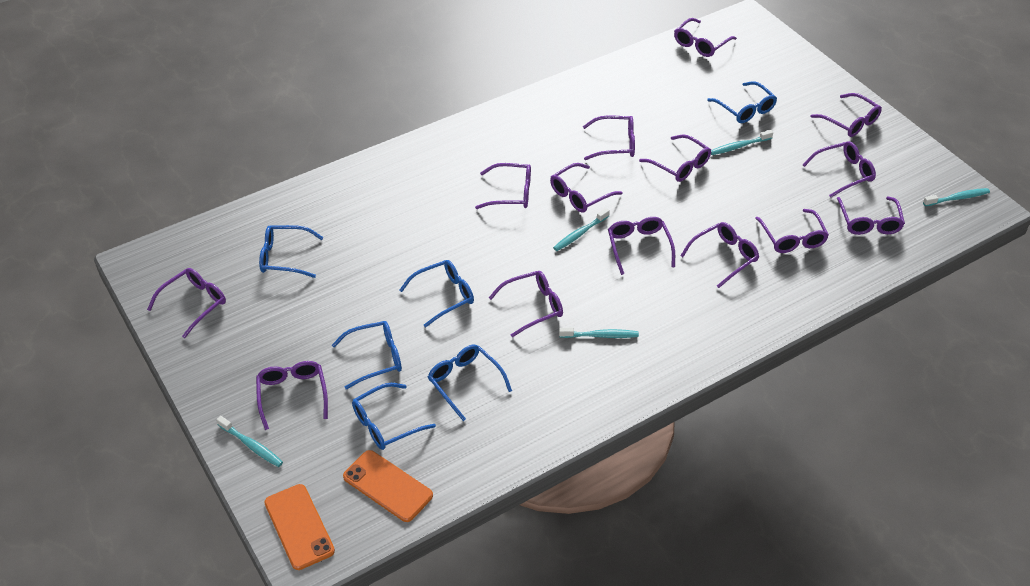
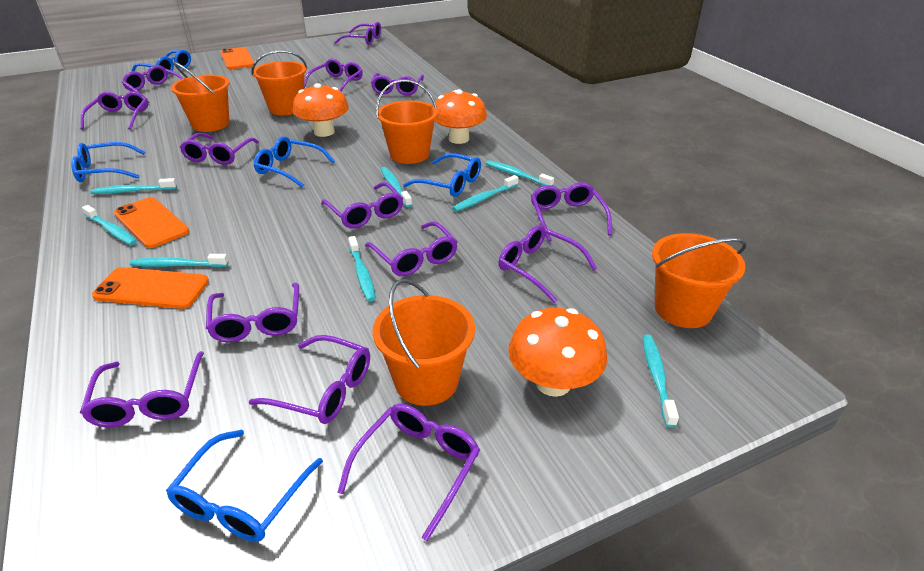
blue glasses: [259,225,324,278] [332,321,402,389] [352,383,436,450] [400,260,474,328] [428,344,512,421] [707,81,777,123] = 6 -> [71,142,145,182] [132,50,191,75] [166,430,323,542] [254,136,335,188] [403,153,481,197] = 5
orange bucket: none = 0 -> [171,62,230,132] [252,50,307,115] [372,279,475,406] [376,79,438,164] [652,233,747,328] = 5
orange mushroom: none = 0 -> [293,83,349,137] [433,89,487,144] [508,308,607,397] = 3
orange phone: [264,484,335,570] [343,450,433,522] = 2 -> [92,267,209,309] [114,197,189,248] [221,47,254,69] = 3
turquoise toothbrush: [216,416,283,467] [553,208,610,251] [559,327,639,338] [711,130,773,155] [923,188,990,206] = 5 -> [82,205,137,245] [90,178,177,194] [130,254,229,267] [348,236,376,302] [381,167,412,207] [452,175,519,212] [486,160,554,186] [642,334,679,427] = 8

